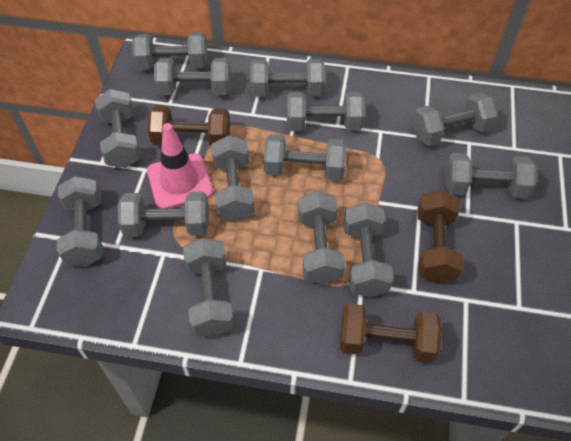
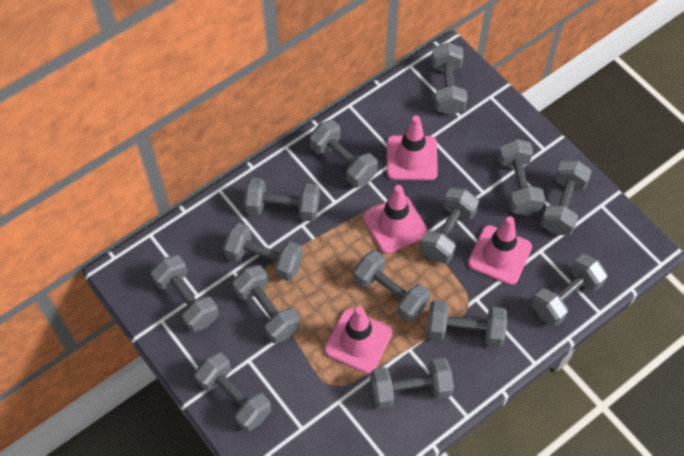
brown dumbbell: [147,106,230,147] [340,304,442,363] [418,190,464,284] = 3 -> none = 0
pink traffic cone: [147,123,213,209] = 1 -> [324,306,392,374] [363,185,428,254] [387,116,438,180] [468,216,532,285] = 4

